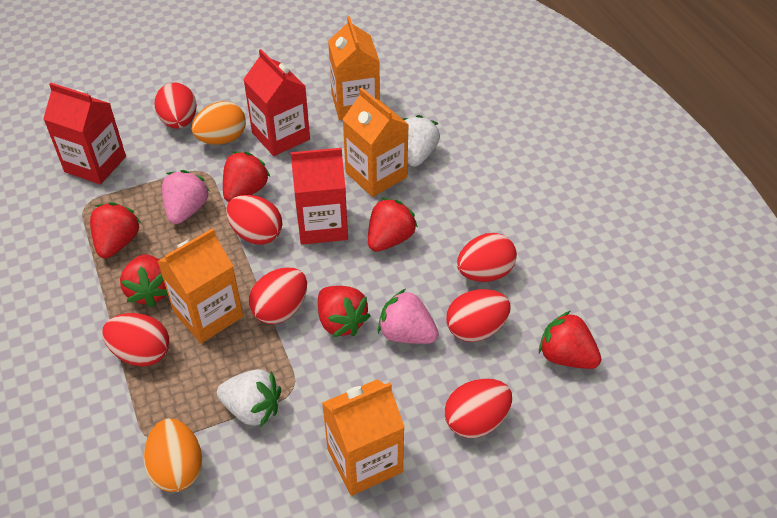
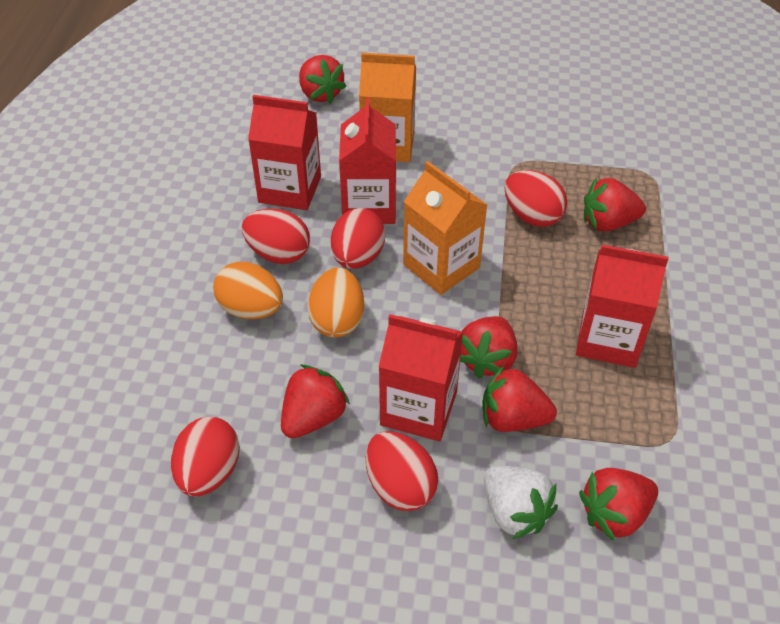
orange carton: [157,228,243,343] [322,379,405,496] [328,16,380,120] [342,88,409,197] = 4 -> [359,53,416,162] [403,161,487,295] = 2
pink strawberry: [162,170,210,224] [378,289,439,344] = 2 -> none = 0
red carton: [43,83,126,185] [243,49,310,156] [290,148,348,245] = 3 -> [248,95,321,210] [339,98,396,224] [379,314,463,441] [576,245,669,368] = 4
red egg: [102,313,169,366] [154,83,197,129] [226,195,282,245] [249,268,307,324] [444,379,512,438] [446,289,511,342] [457,233,517,282] = 7 -> [171,417,240,497] [242,209,310,264] [331,208,385,269] [366,431,438,511] [505,170,567,227] = 5
white strawberry: [217,369,281,428] [403,115,440,167] = 2 -> [484,466,558,540] = 1

